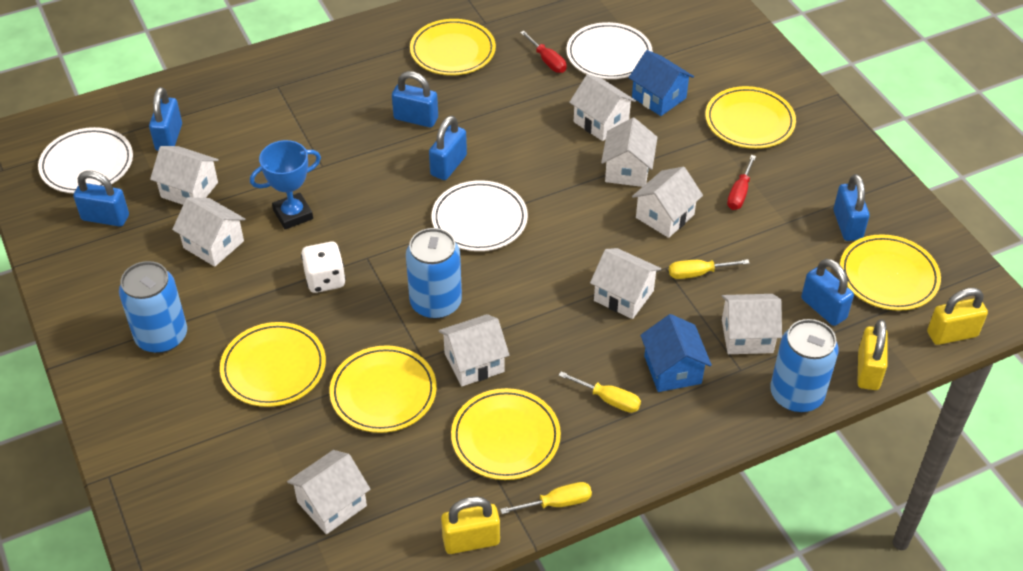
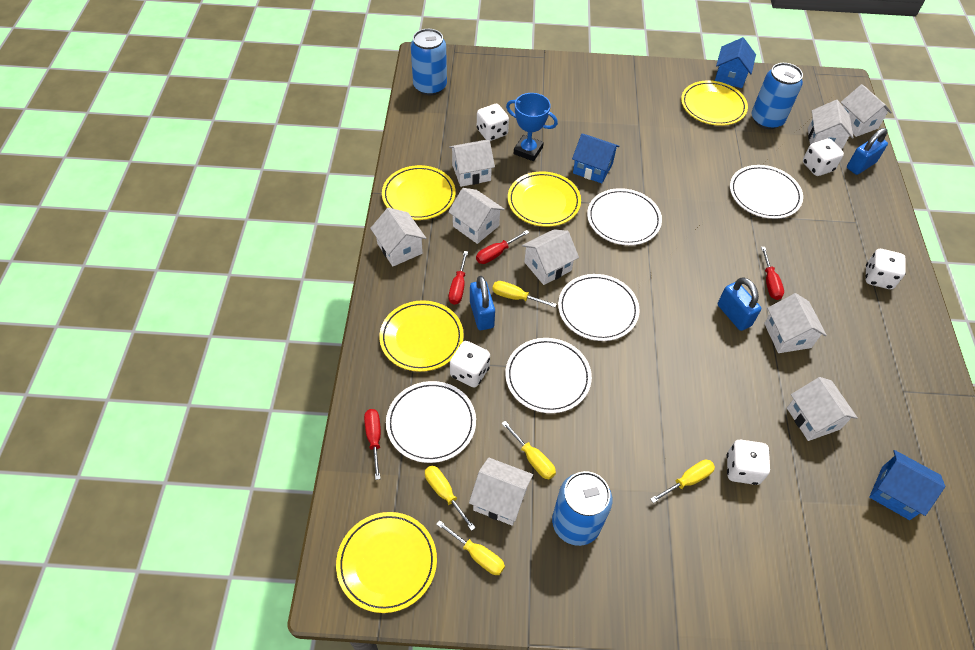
blue house: [629,50,694,116] [640,314,712,392] = 2 -> [572,134,620,183] [715,37,756,88] [869,450,945,520] = 3
blue padlock: [73,171,129,227] [149,87,182,151] [392,71,438,127] [429,116,467,180] [801,259,854,326] [833,174,870,241] = 6 -> [470,276,495,330] [718,277,761,331] [847,128,888,175] = 3
red screwdriver: [520,31,567,73] [727,155,756,210] = 2 -> [364,409,381,480] [449,251,468,305] [476,230,529,264] [761,247,784,300] = 4
white dice: [301,242,346,293] = 1 -> [450,341,490,387] [477,104,509,141] [727,440,770,485] [803,138,844,176] [865,249,906,289] = 5
white plate: [38,127,133,193] [432,180,528,251] [566,22,653,79] = 3 -> [386,381,476,463] [505,338,592,413] [558,274,640,341] [587,188,662,245] [730,165,803,219] = 5
yellow padlock: [441,496,500,554] [857,319,888,390] [927,288,988,345] = 3 -> none = 0
yellow plate: [220,322,326,407] [330,345,437,433] [410,19,496,75] [451,388,561,480] [705,86,796,149] [840,234,941,311] = 6 -> [336,512,437,613] [379,300,464,372] [382,165,456,220] [508,171,581,227] [681,80,748,126] = 5
yellow screwdriver: [500,482,592,514] [558,371,641,413] [669,259,750,279] = 3 -> [425,466,476,531] [436,520,505,575] [492,281,557,307] [502,421,556,479] [650,459,715,503] = 5

